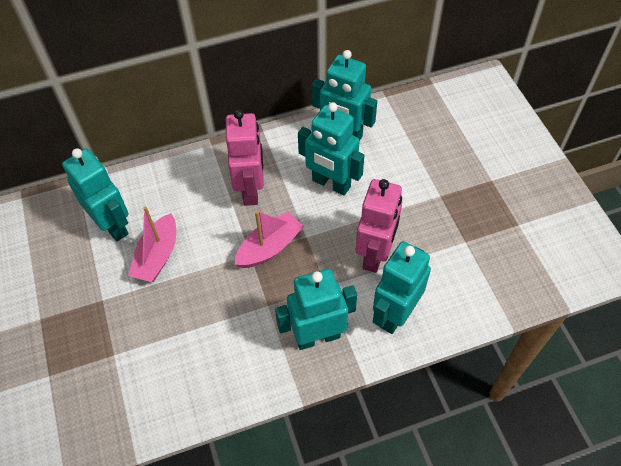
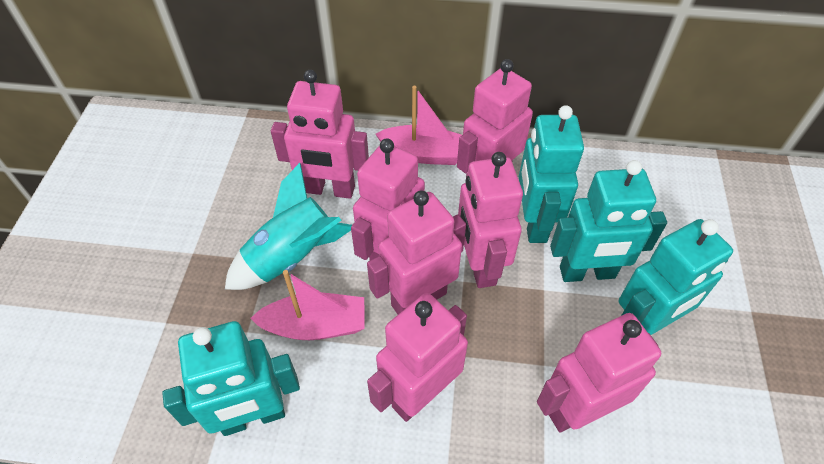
pink robot: [226,109,264,206] [356,179,402,273] = 2 -> [271,70,369,199] [351,139,425,260] [367,190,466,314] [367,293,468,422] [457,59,533,173] [458,152,523,288] [537,313,661,433] = 7
turquoise robot: [62,148,129,241] [275,269,357,350] [298,102,364,196] [312,50,377,140] [373,241,431,334] = 5 -> [162,321,300,436] [519,105,584,243] [550,160,667,282] [619,219,733,335] = 4
turquoise rocket: none = 0 -> [225,163,352,290] = 1

